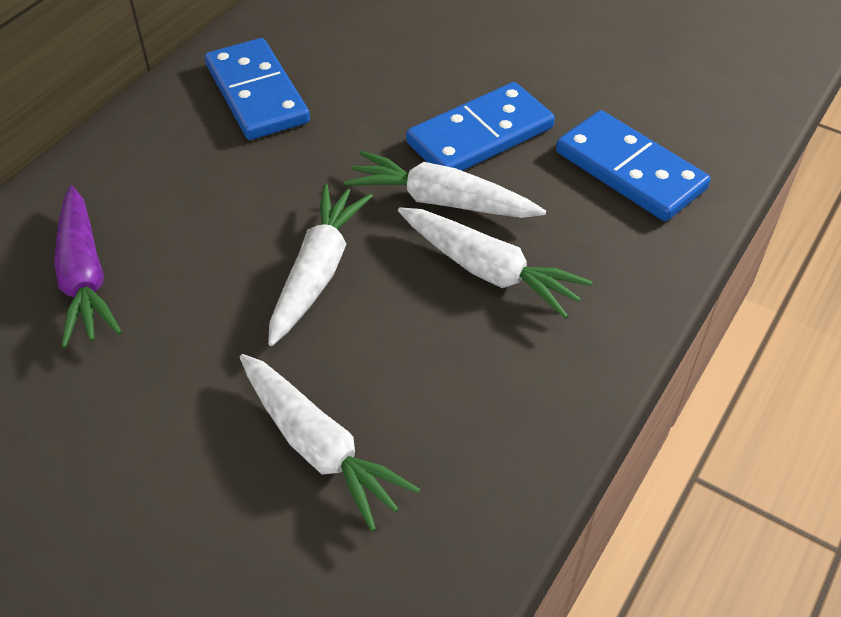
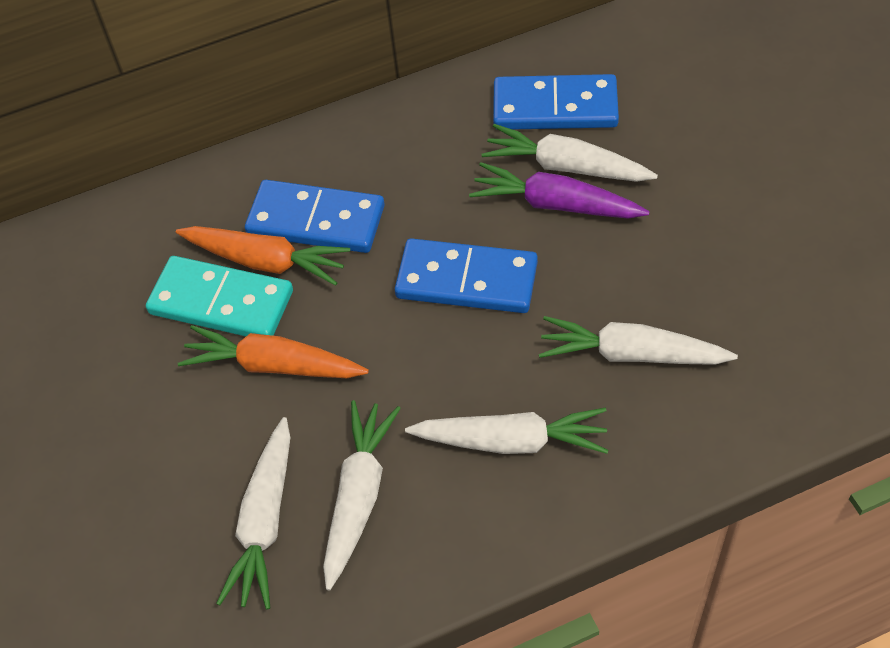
orange carrot: none = 0 -> [176,226,350,286] [178,325,369,378] = 2
turquoise domino: none = 0 -> [146,256,293,336] = 1
white carrot: [240,354,420,531] [268,184,373,346] [344,151,546,218] [398,207,593,319] = 4 -> [216,417,290,610] [323,400,401,591] [405,408,609,454] [482,124,658,182] [539,316,738,365] = 5

